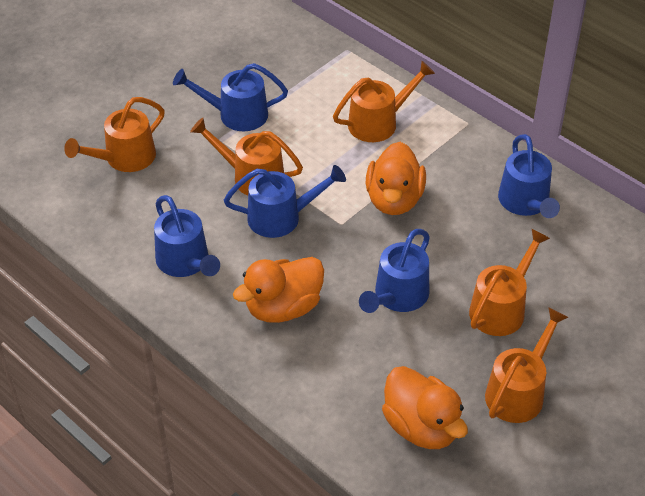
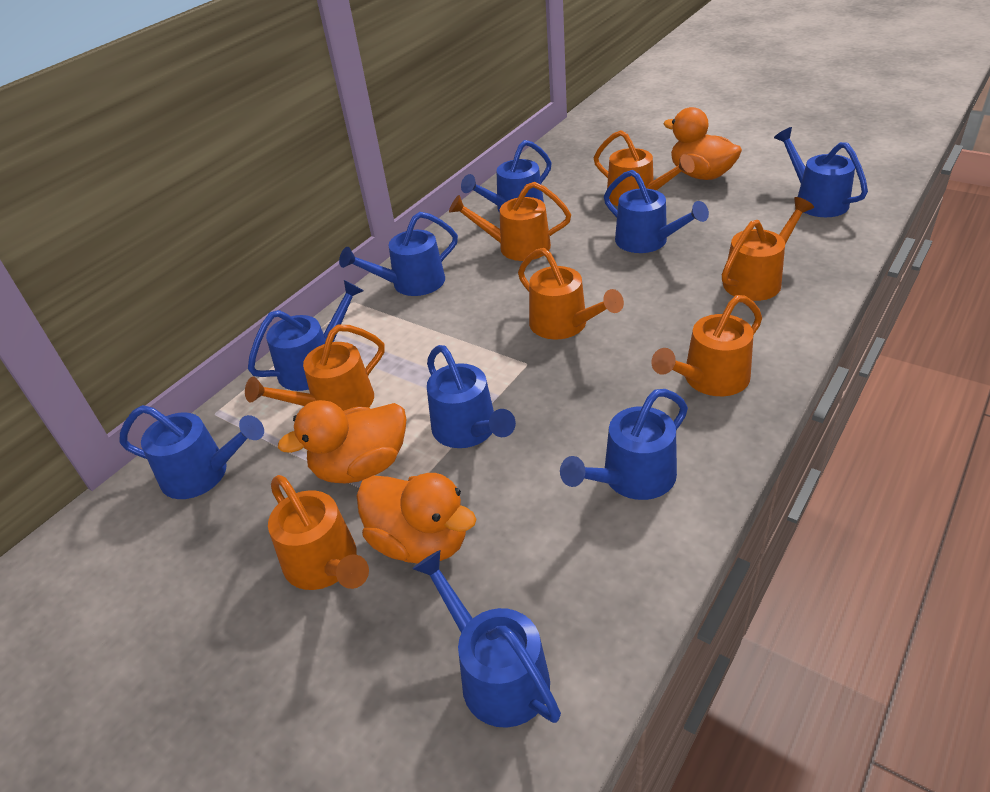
blue watering can: [154,195,220,277] [173,63,288,131] [224,165,346,238] [359,229,430,313] [498,134,560,218] = 5 -> [119,405,264,499] [248,280,364,391] [339,212,458,296] [412,550,561,728] [427,345,516,448] [461,140,552,213] [560,389,688,500] [604,170,709,253] [774,127,868,217] = 9
orange watering can: [64,97,165,172] [190,118,303,195] [333,61,435,142] [469,228,550,336] [485,307,569,423] = 5 -> [245,325,384,411] [268,475,369,590] [449,182,571,261] [518,248,624,340] [594,130,695,206] [651,295,762,396] [722,197,814,301] = 7

